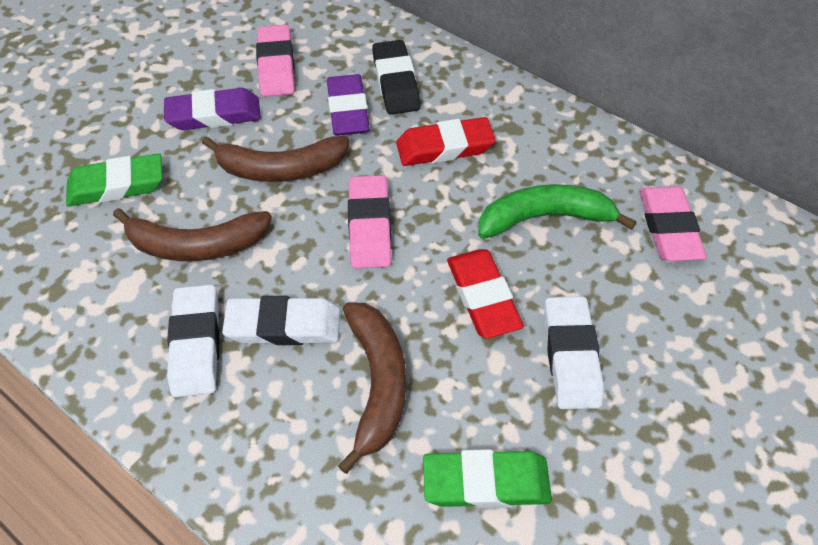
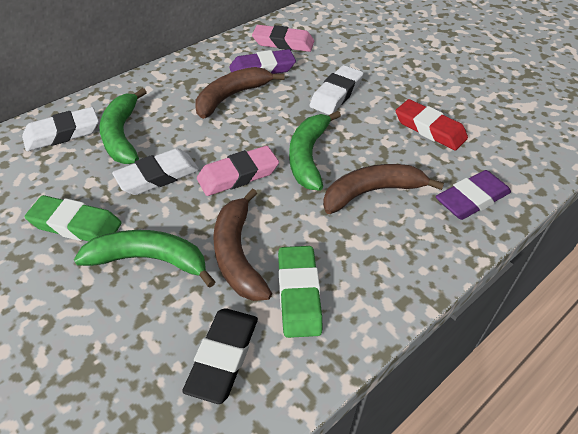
green banana: [478,184,637,239] = 1 -> [74,230,216,287] [99,88,147,164] [289,111,341,191] = 3
pink eraser: [256,25,295,97] [348,175,392,269] [639,186,707,261] = 3 -> [197,146,279,196] [252,25,314,52] = 2
red eraser: [396,117,496,166] [447,249,524,339] = 2 -> [396,99,468,150] = 1

